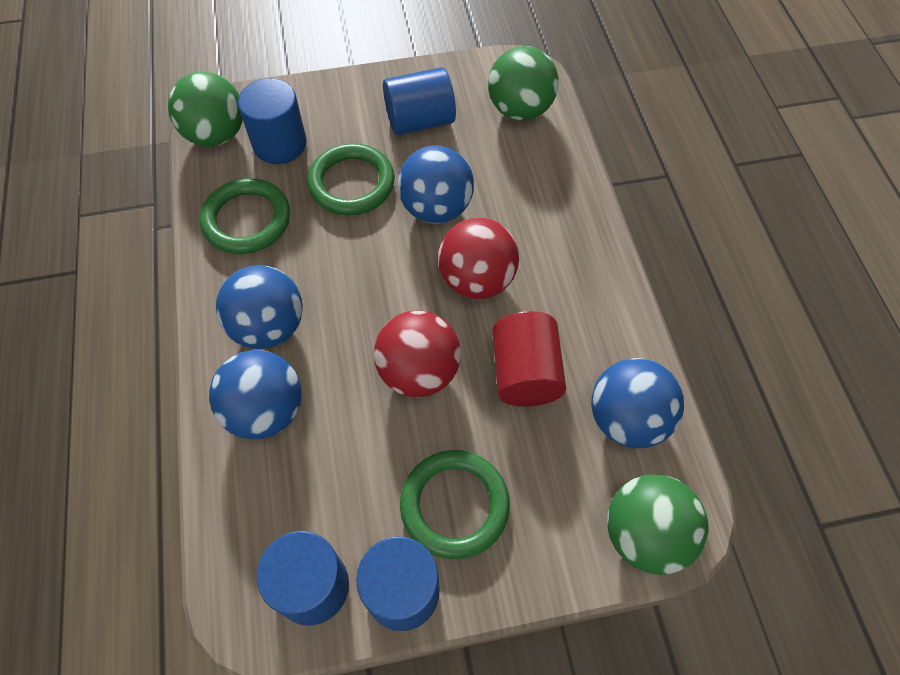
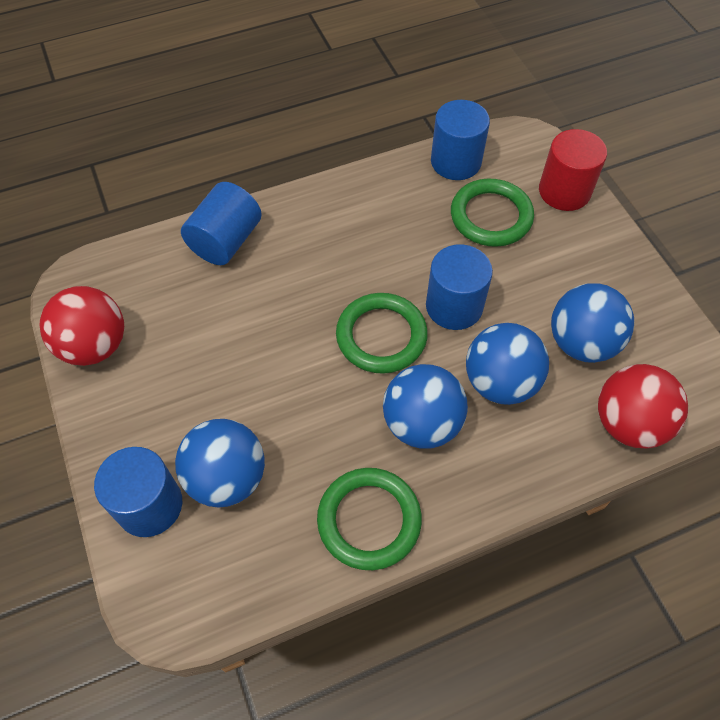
green ball: [168,71,243,147] [488,46,559,120] [607,474,709,575] = 3 -> none = 0

